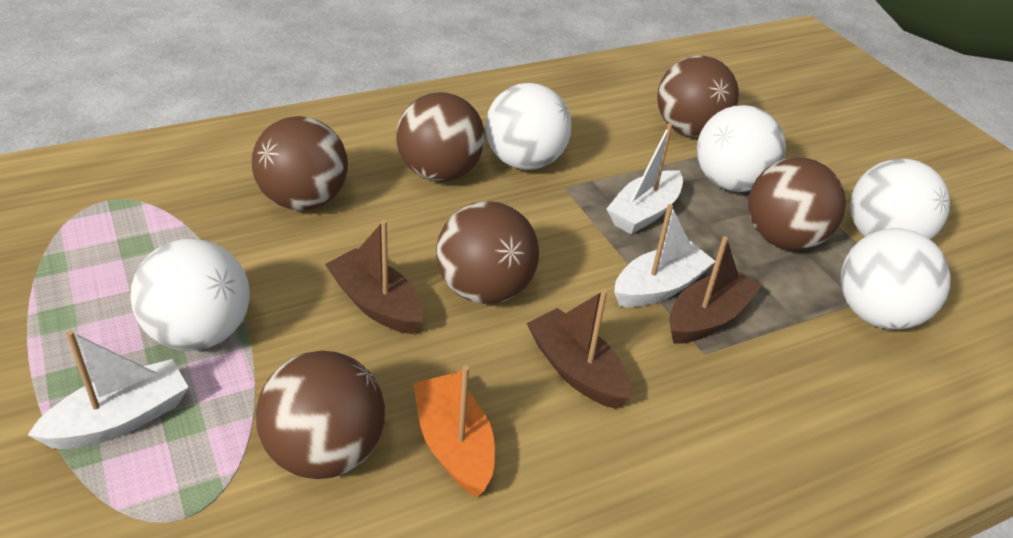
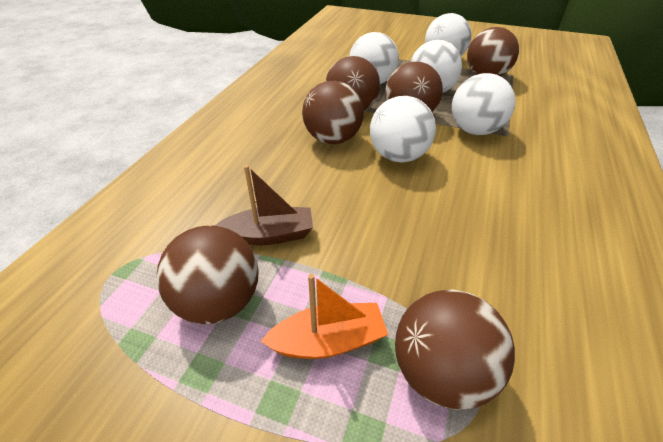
brown boat: [325,220,423,334] [527,289,631,409] [669,236,761,344] = 3 -> [215,165,313,245] = 1
white boat: [28,330,188,449] [606,123,683,234] [614,204,715,307] = 3 -> none = 0

